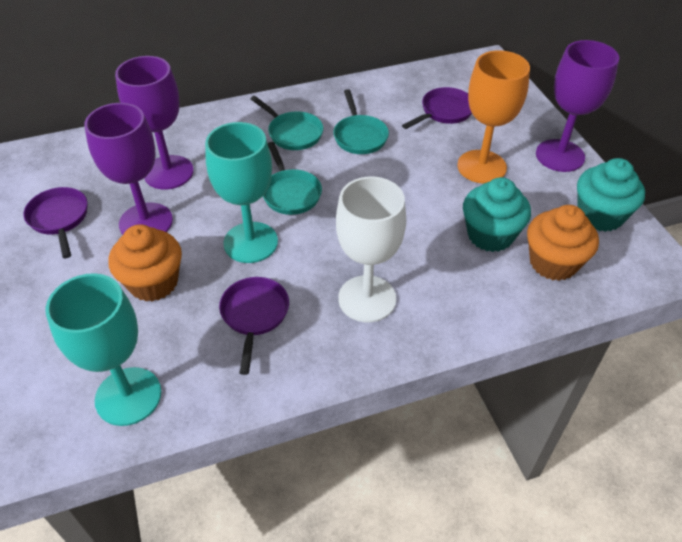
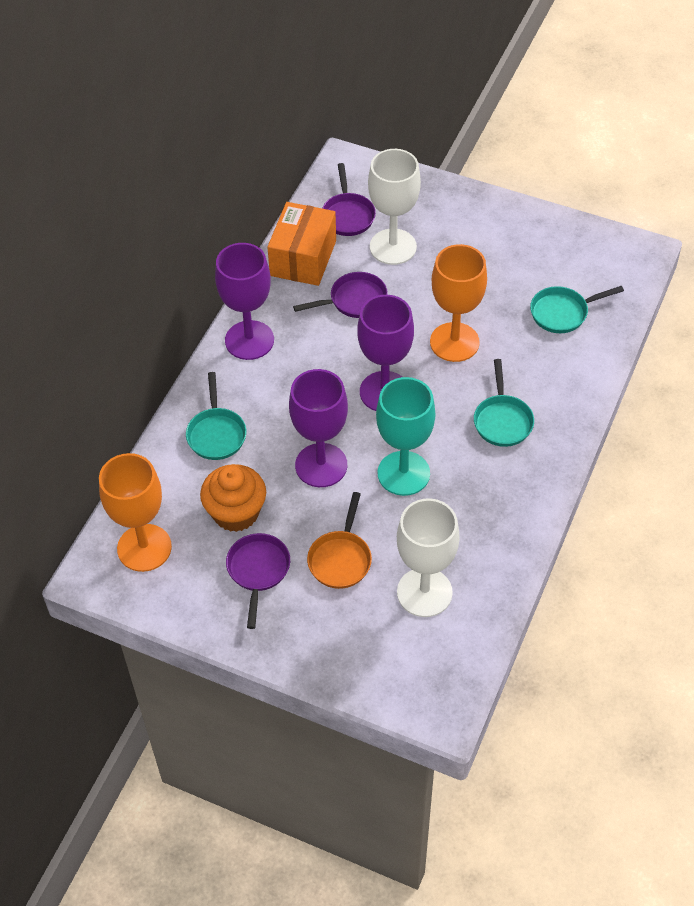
orange box: none = 0 -> [267,202,336,286] = 1
orange cupcake: [109,225,182,302] [527,205,599,281] = 2 -> [200,464,266,532] = 1
orange goblet: [457,50,530,184] = 1 -> [99,453,172,572] [430,244,487,362] = 2
orange pan: none = 0 -> [307,492,372,589] = 1
turquoise cupcake: [463,177,531,252] [577,158,645,232] = 2 -> none = 0
turquoise goblet: [46,273,161,426] [205,122,278,263] = 2 -> [376,377,435,496] = 1
white goblet: [336,177,406,322] = 1 -> [368,149,421,265] [397,499,460,617] = 2

